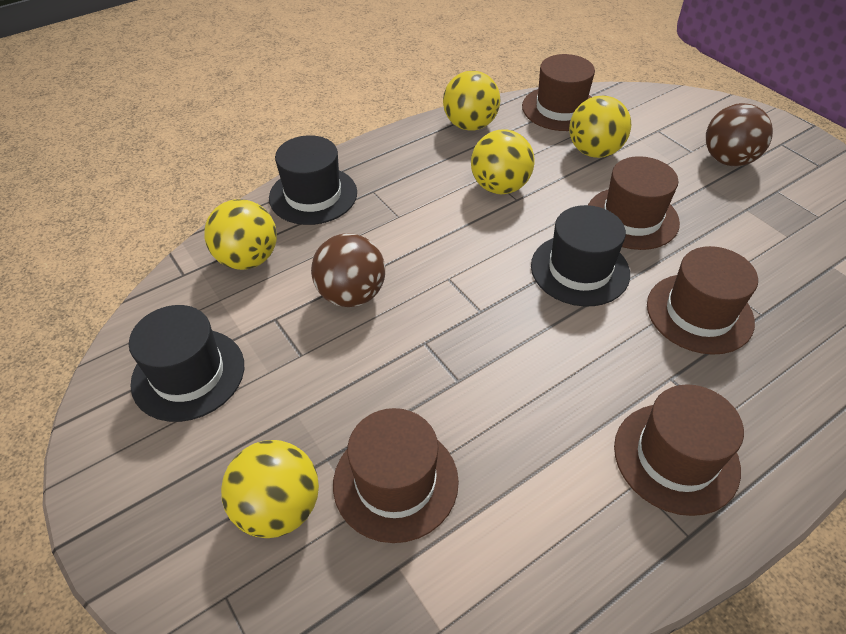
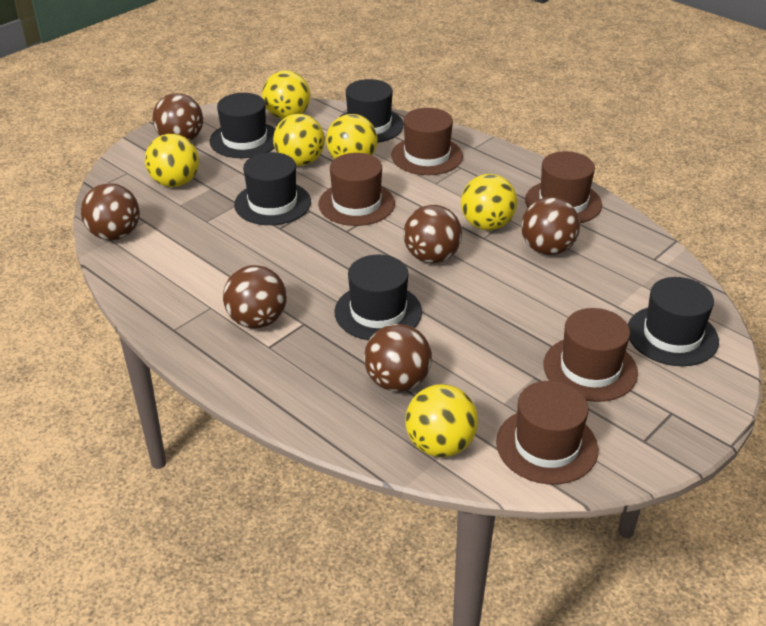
black hat: [129,305,244,422] [269,135,357,225] [531,205,630,306] = 3 -> [209,93,275,158] [234,152,311,225] [335,255,422,340] [340,79,404,143] [628,277,719,366] = 5
brown ball: [311,233,385,307] [706,103,773,166] = 2 -> [81,183,140,240] [152,93,203,141] [223,265,287,329] [364,324,432,392] [403,205,462,263] [521,197,580,255] = 6
yellow ball: [204,199,277,270] [221,440,319,538] [443,70,500,131] [471,130,535,194] [569,95,631,158] = 5 -> [145,134,199,187] [262,70,310,119] [273,114,325,166] [326,114,378,159] [405,384,478,457] [461,174,517,230] = 6

